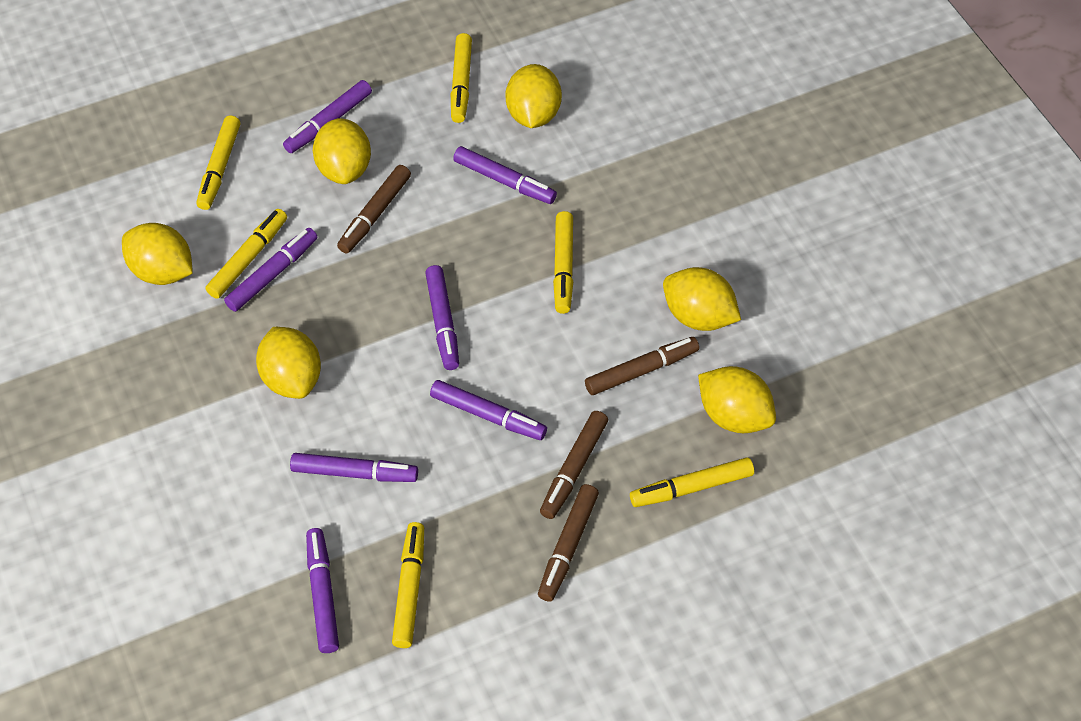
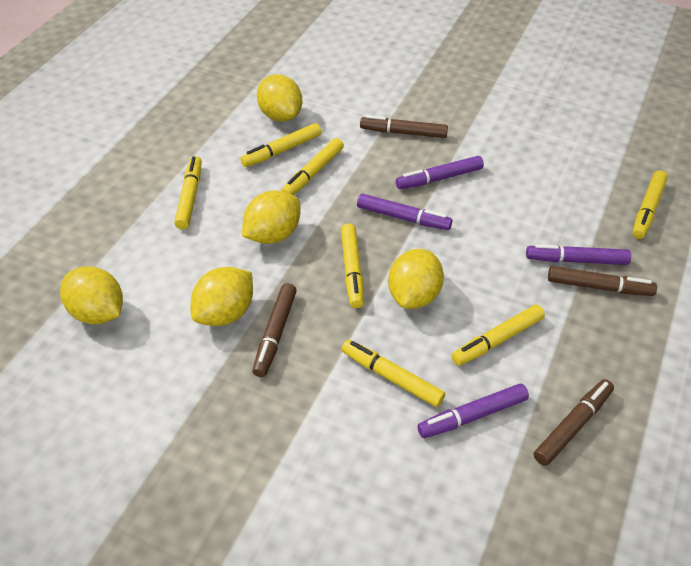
purple marker: [224,228,317,312] [283,80,372,153] [290,453,418,482] [306,528,339,653] [425,265,459,370] [430,380,547,440] [453,146,557,204] = 7 -> [357,194,452,230] [396,156,484,189] [417,384,529,438] [526,244,631,265] = 4
yellow lemon: [122,223,193,285] [256,327,321,399] [313,118,371,184] [506,64,562,128] [663,267,741,331] [698,366,776,433] = 6 -> [60,266,123,324] [191,267,253,326] [242,190,301,244] [257,74,302,122] [388,249,444,309] = 5
yellow marker: [196,116,240,210] [206,209,287,299] [392,522,424,648] [451,33,472,123] [553,211,573,314] [630,457,754,507] = 6 -> [174,156,202,230] [240,123,321,167] [281,138,344,195] [341,223,364,308] [342,340,445,407] [452,304,545,366] [632,170,668,239] = 7

